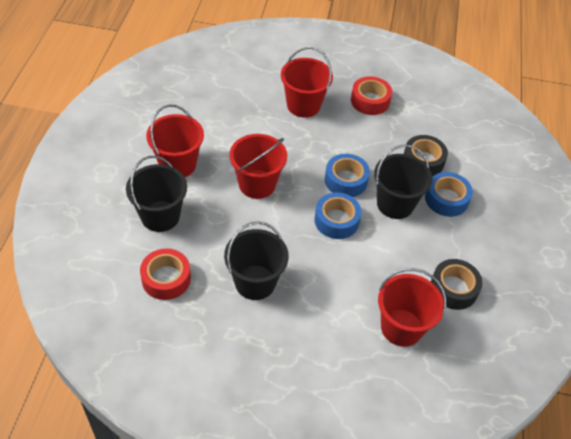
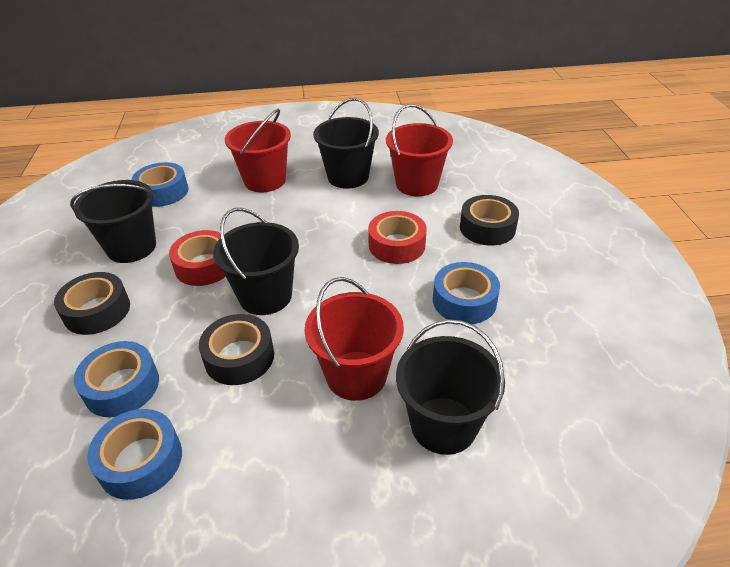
black bucket: [126,156,187,232] [224,221,289,300] [374,144,433,219] = 3 -> [70,180,156,263] [213,208,299,315] [313,98,379,189] [396,319,505,455] = 4
black tape: [404,135,448,177] [431,259,483,310] = 2 -> [54,272,130,335] [199,314,274,385] [460,195,519,246] = 3
blue tape: [314,192,362,239] [325,154,370,197] [425,172,473,217] = 3 -> [74,341,159,418] [87,409,182,500] [132,162,188,207] [433,262,500,324] = 4
red bucket: [146,104,204,177] [229,134,287,199] [281,47,333,118] [378,268,446,347] = 4 -> [225,109,291,192] [304,277,404,401] [386,104,453,196] = 3

